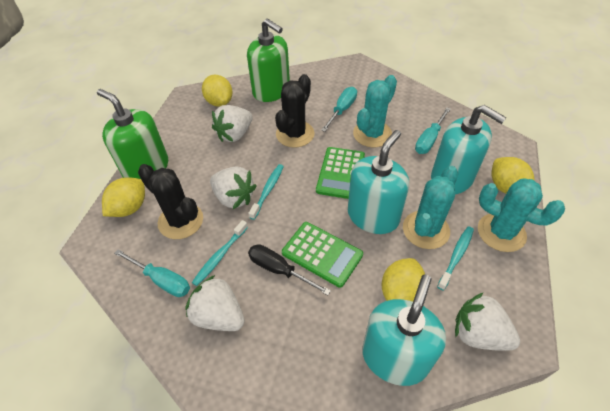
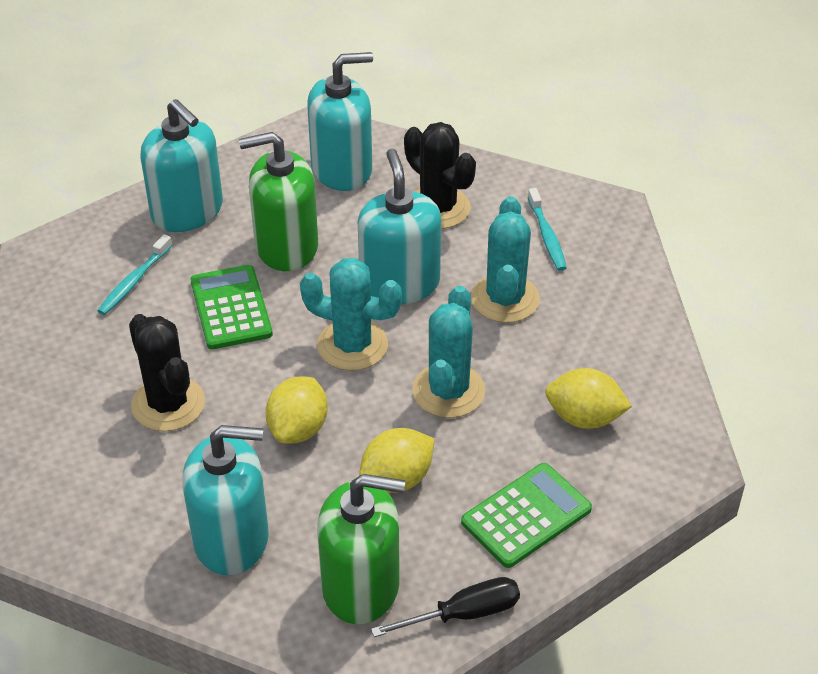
turquoise screwdriver: [114,249,190,297] [321,87,357,132] [415,107,451,154] = 3 -> none = 0
turquoise soap dispenser: [348,130,409,234] [362,274,446,386] [431,105,507,194] = 3 -> [140,99,223,232] [182,425,269,575] [307,52,373,191] [358,149,441,305] = 4
turquoise toothbrush: [192,220,248,286] [248,164,284,220] [437,226,474,290] = 3 -> [97,234,172,315] [528,188,567,271] = 2
white strawberry: [185,275,245,331] [210,167,256,209] [212,105,253,142] [455,292,520,351] = 4 -> none = 0
yellow lemon: [102,177,145,217] [202,75,233,107] [382,258,425,301] [492,157,535,194] = 4 -> [265,376,328,444] [359,428,434,493] [545,368,632,429] = 3

